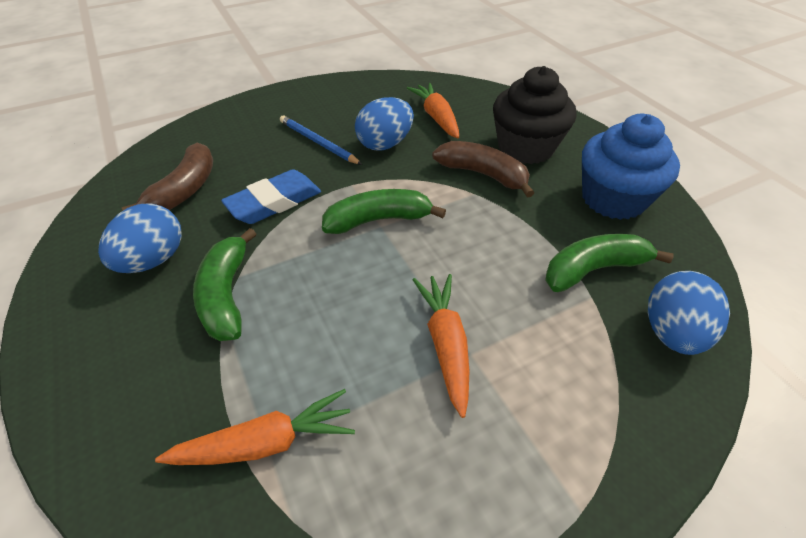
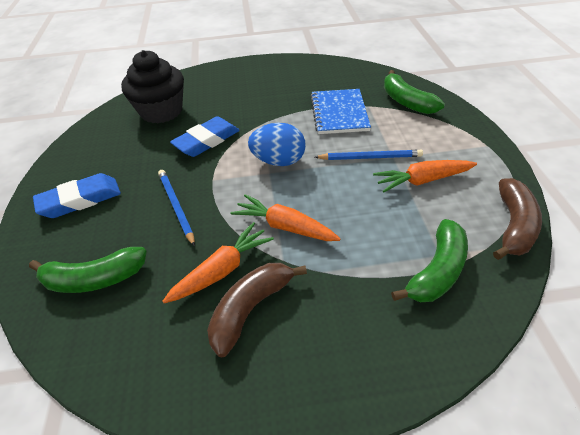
blue cupcake: [582,114,680,220] = 1 -> none = 0
blue egg: [98,203,182,273] [355,97,414,151] [648,271,730,355] = 3 -> [248,123,306,166] = 1
blue eraser: [221,169,321,224] = 1 -> [33,173,121,218] [170,116,240,157] = 2
blue notebook: none = 0 -> [311,89,371,134] = 1
blue pencil: [280,115,362,165] = 1 -> [158,170,195,247] [315,150,423,160] = 2

